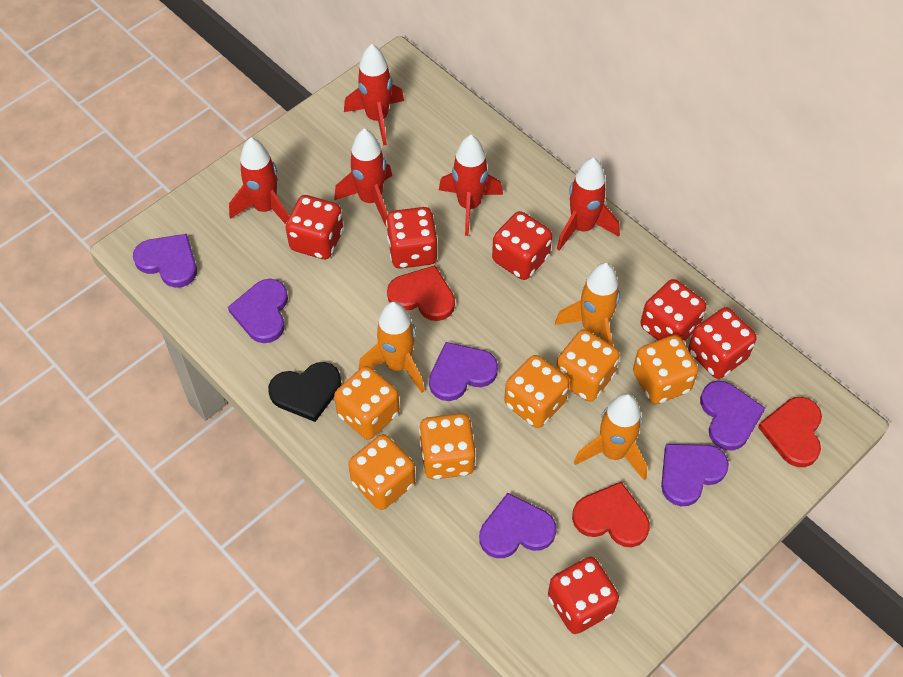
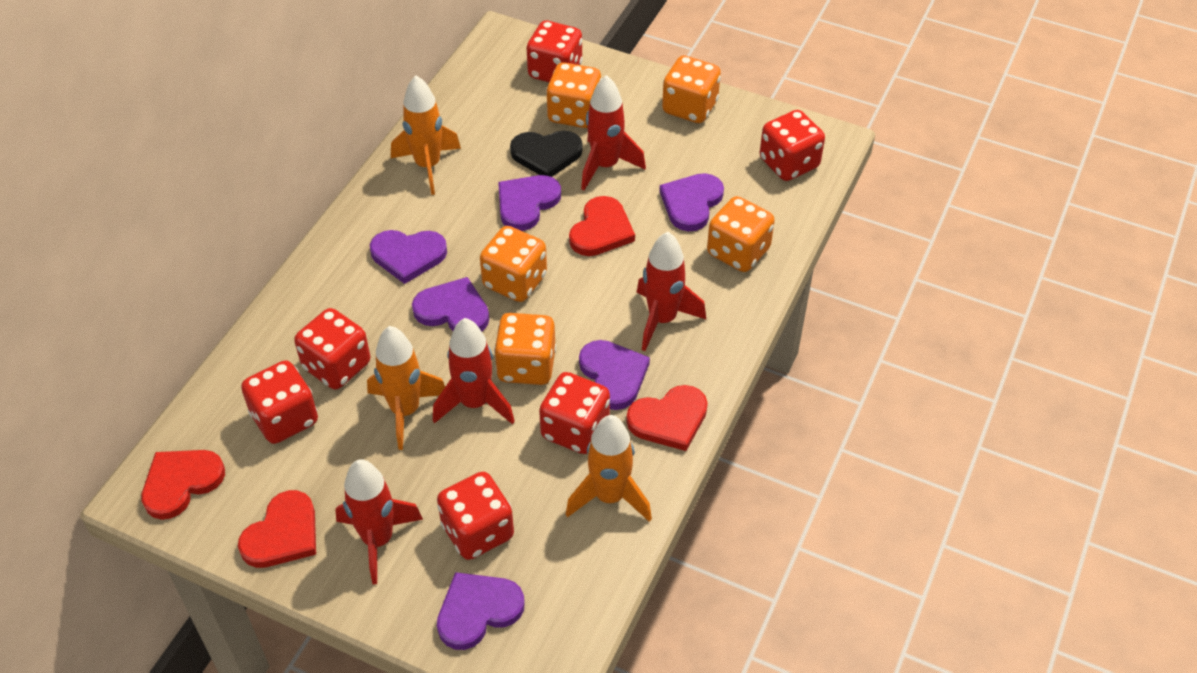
orange dice: [334,366,400,439] [348,434,415,510] [419,413,476,479] [504,355,569,428] [556,330,620,402] [633,335,698,404] = 6 -> [480,226,547,302] [494,313,556,385] [546,62,602,128] [662,55,721,123] [707,196,775,272] = 5
red heart: [387,265,455,321] [572,482,650,547] [758,397,822,467] = 3 -> [141,450,225,520] [238,490,316,568] [569,196,635,256] [626,385,708,451] = 4
red rocket: [229,137,289,225] [334,129,392,227] [344,44,404,146] [439,135,503,236] [557,158,620,250] = 5 -> [335,459,423,584] [433,318,515,424] [581,75,646,190] [637,232,706,351] = 4

